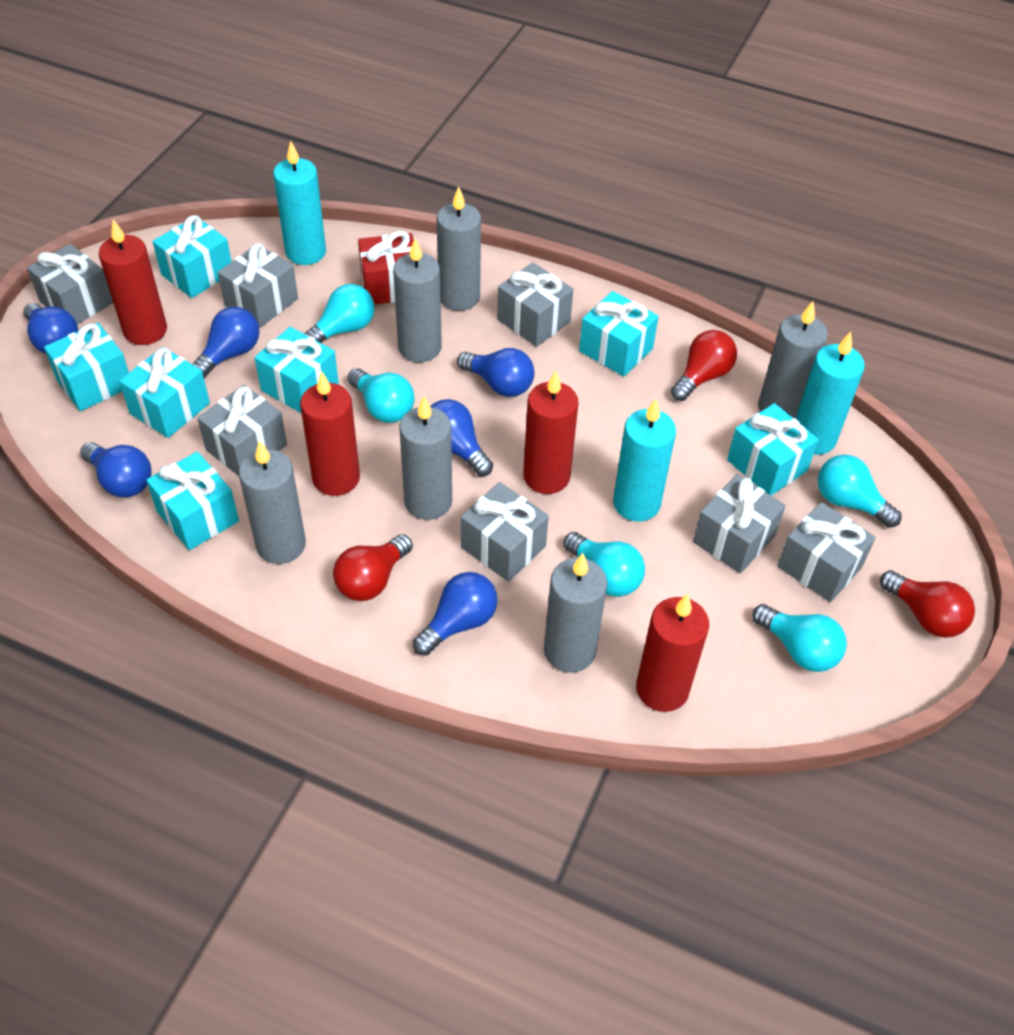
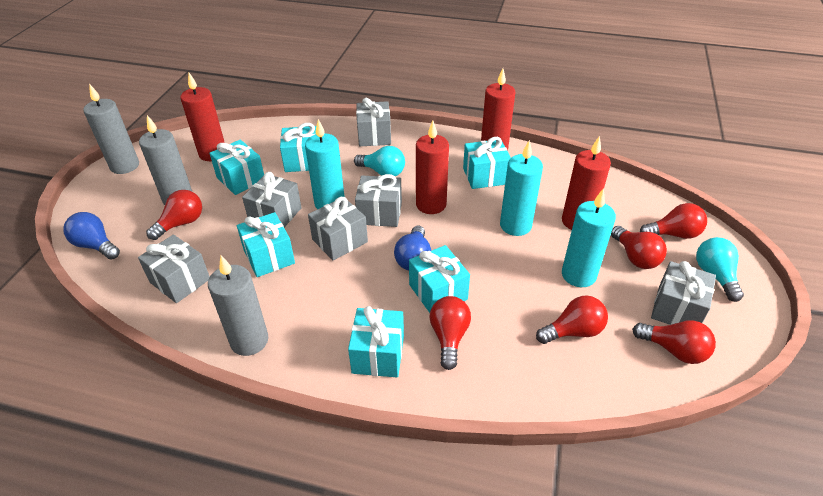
blue light bulb: [23,303,78,354] [80,442,151,497] [192,307,259,378] [413,572,498,656] [430,399,493,476] [457,348,535,397] = 6 -> [63,212,120,260] [394,225,431,270] = 2
grey candle: [239,440,306,564] [393,238,442,362] [399,396,452,520] [437,186,481,311] [544,553,607,673] [758,301,828,418] = 6 -> [83,84,139,174] [139,115,192,205] [208,256,268,356] = 3
grey gift: [27,244,113,324] [197,385,287,476] [218,243,298,328] [461,482,549,582] [497,263,573,347] [693,475,786,573] [777,502,876,602] = 7 -> [138,234,210,303] [242,172,302,227] [308,197,368,261] [355,174,402,227] [356,97,391,146] [651,261,716,325] = 6
red gift: [358,231,414,305] = 1 -> none = 0
red light bulb: [333,534,413,601] [671,330,737,401] [880,570,975,638] = 3 -> [146,190,202,240] [429,296,471,370] [536,295,608,344] [611,226,667,269] [632,320,716,364] [640,203,707,239] = 6
turquoise gift: [44,323,129,411] [119,347,210,438] [146,452,239,550] [152,215,232,298] [254,327,339,413] [579,291,659,377] [727,403,819,496] = 7 -> [209,140,264,195] [237,212,295,277] [280,123,316,172] [348,306,404,377] [409,245,470,313] [463,137,511,189] = 6
turquoise light bulb: [304,284,374,343] [347,368,415,423] [563,532,645,597] [752,604,847,672] [818,455,901,528] = 5 -> [354,146,405,176] [696,237,744,302] = 2

